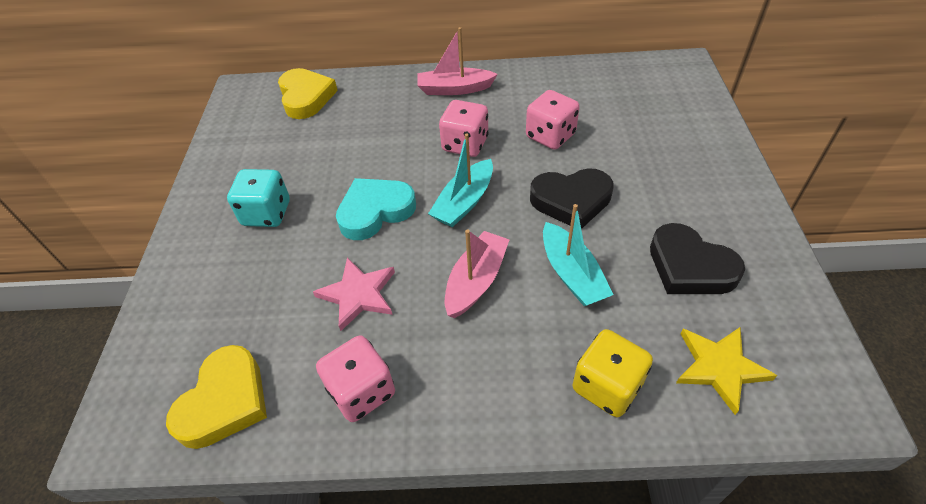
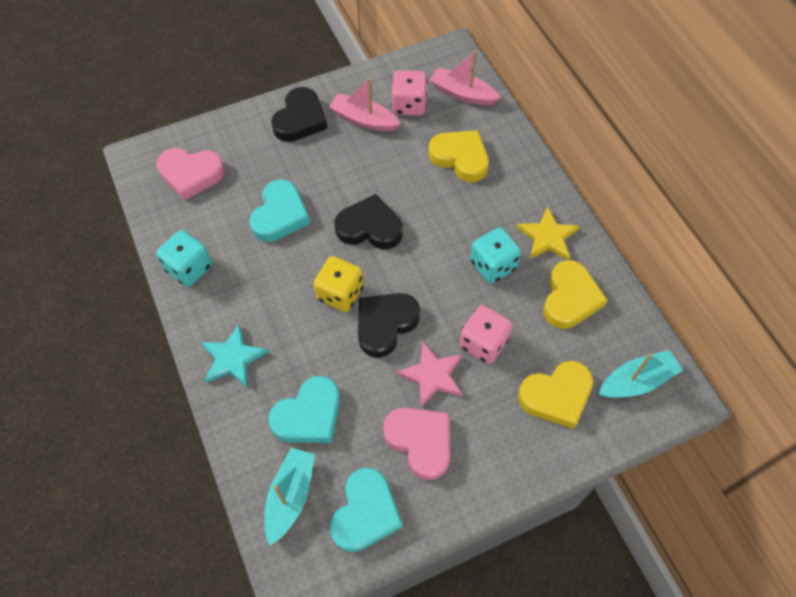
black heart: [530,168,614,229] [650,223,745,294] = 2 -> [271,87,327,142] [334,194,403,249] [358,293,420,358] = 3
pink dice: [316,335,395,422] [439,100,489,157] [526,90,579,150] = 3 -> [391,70,427,116] [459,305,513,364] = 2
pink heart: none = 0 -> [157,148,225,200] [383,407,450,480] = 2
turquoise dice: [227,169,290,227] = 1 -> [156,230,212,287] [470,227,522,284] = 2
turquoise heart: [336,178,416,240] = 1 -> [249,180,310,242] [268,376,340,443] [330,468,403,552] = 3
turquoise star: none = 0 -> [201,324,268,388] = 1
yellow heart: [166,345,267,449] [278,68,338,119] = 2 -> [429,130,489,182] [518,361,593,429] [543,260,608,329] = 3

